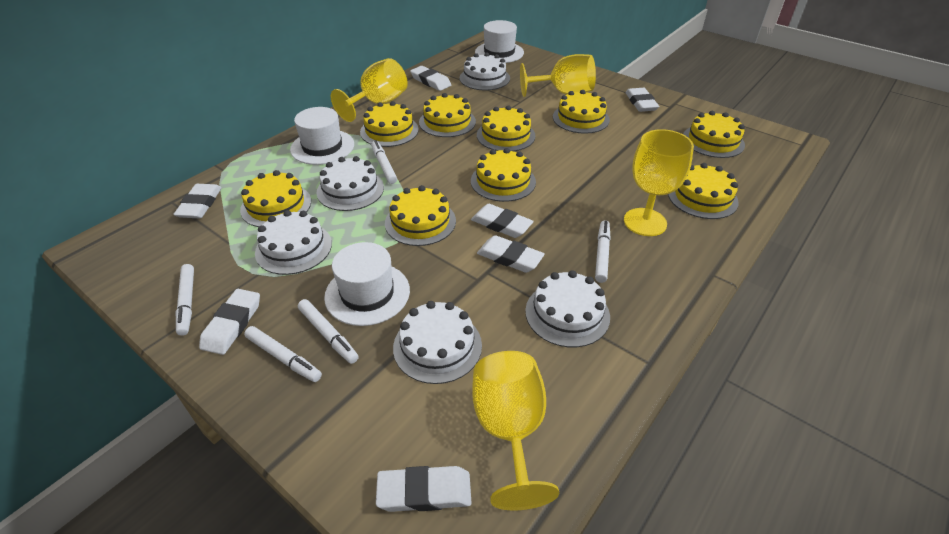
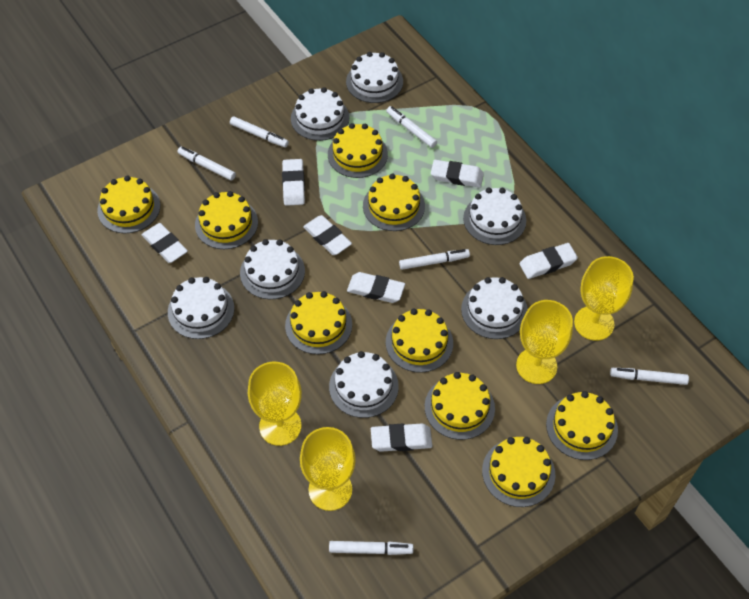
white cake: [255,210,332,275] [317,156,384,211] [393,301,482,384] [460,52,510,90] [525,270,610,347] = 5 -> [168,277,234,339] [240,239,305,299] [291,87,350,141] [329,351,399,418] [346,52,403,103] [461,277,528,339] [463,187,526,245] = 7
white hat: [290,107,354,165] [324,242,410,326] [475,20,524,63] = 3 -> none = 0
white marker: [176,264,194,336] [244,326,322,382] [298,299,359,364] [371,140,397,184] [595,220,611,283] = 5 -> [178,147,236,181] [230,116,289,147] [329,541,413,555] [386,106,437,148] [399,249,470,270] [610,368,689,385] = 6

